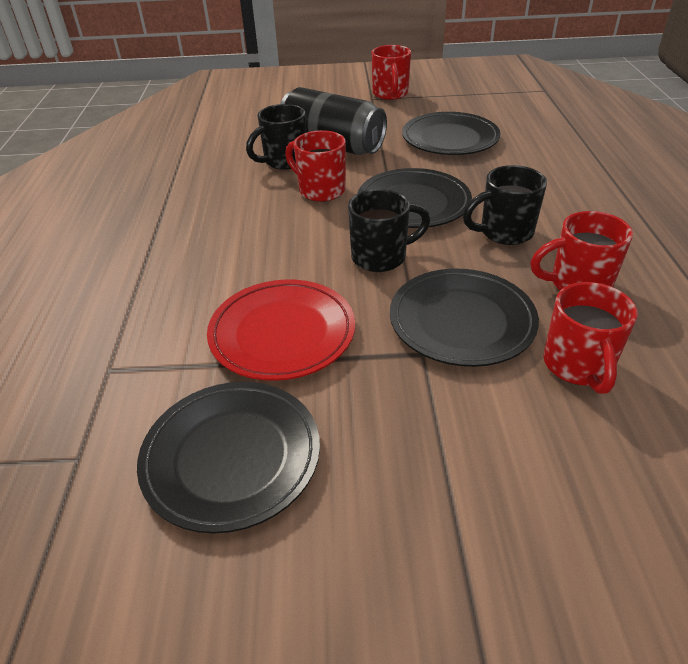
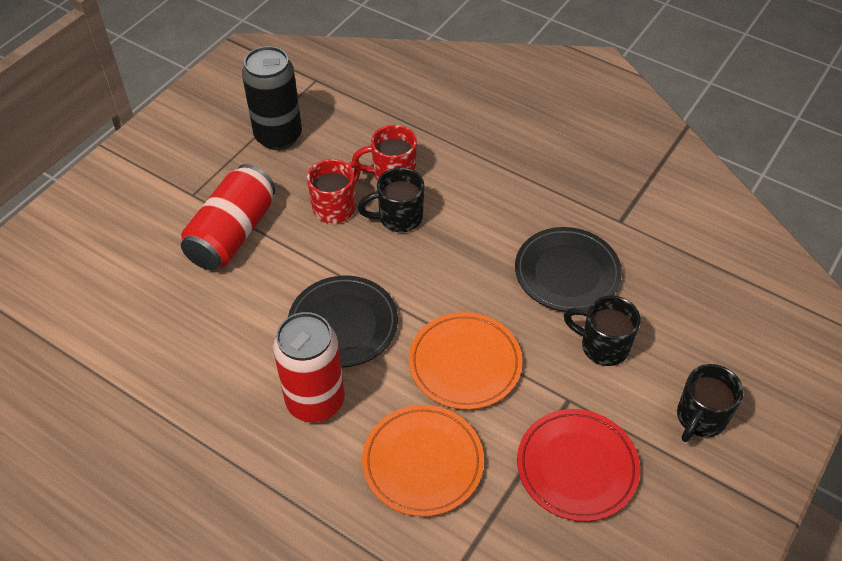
black plate: [137,382,320,534] [357,168,472,228] [390,269,539,367] [402,112,500,155] = 4 -> [288,275,398,367] [515,227,622,312] = 2
orange plate: none = 0 -> [362,405,484,517] [409,312,522,410] = 2
red can: none = 0 -> [181,164,276,270] [273,312,345,422] = 2
red mug: [285,130,346,202] [372,45,411,100] [530,211,633,291] [543,282,638,394] = 4 -> [307,159,361,224] [352,125,417,181] = 2

